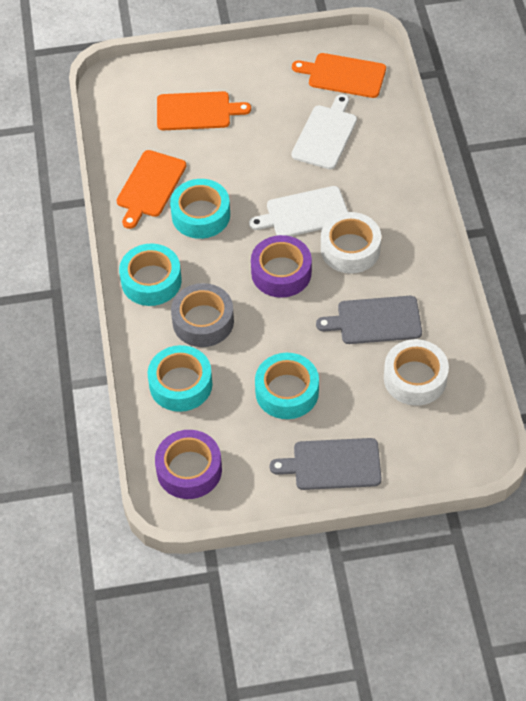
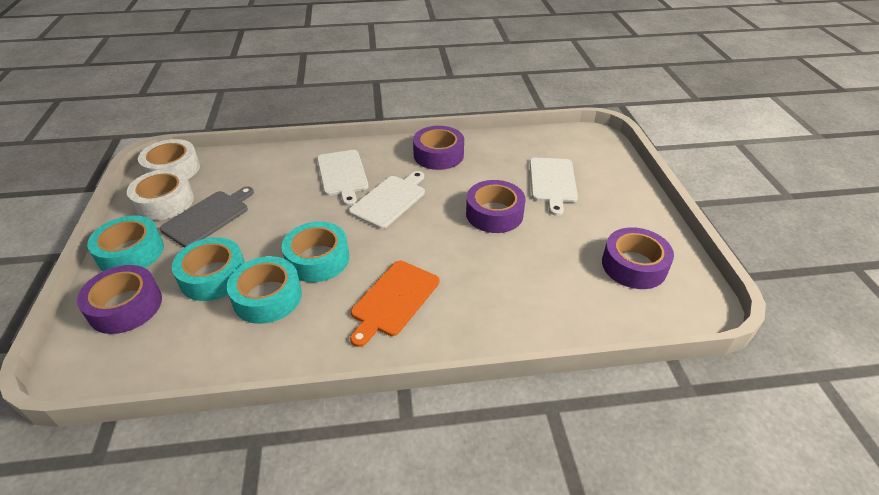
grey cutting board: [270,438,381,490] [316,296,422,344] = 2 -> [160,186,254,247] = 1
grey tape: [171,283,234,347] = 1 -> none = 0
orange cutting board: [117,150,186,229] [157,91,251,130] [292,53,386,98] = 3 -> [350,261,440,347] = 1
purple tape: [155,430,222,499] [251,235,312,298] = 2 -> [77,265,162,334] [413,126,464,170] [466,180,526,233] [602,227,674,289] = 4
white cutting board: [249,186,348,236] [292,94,357,169] = 2 -> [317,150,368,206] [349,171,425,229] [530,158,578,216] = 3

